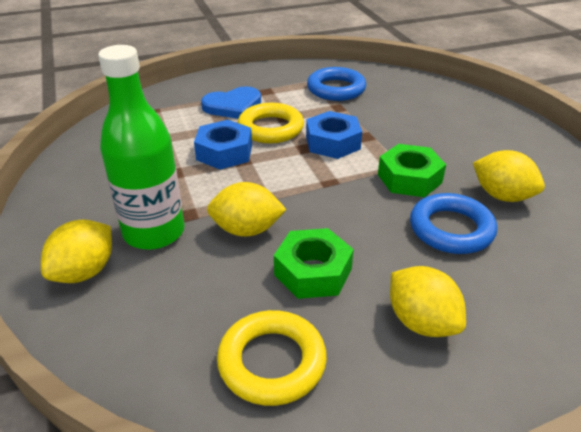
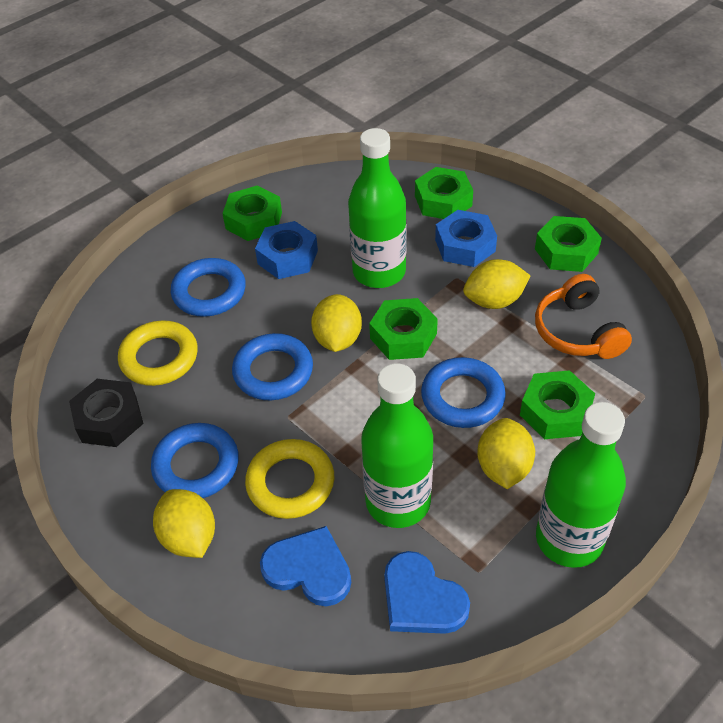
black nut: none = 0 -> [69,379,144,447] = 1
blue heart: [201,86,261,119] = 1 -> [260,526,351,606] [384,551,470,634] = 2
blue ring: [307,67,366,101] [410,193,497,254] = 2 -> [151,423,239,498] [171,258,246,317] [232,333,313,400] [421,357,506,428] = 4
green bottle: [98,45,184,250] = 1 -> [348,128,406,288] [361,363,433,528] [536,402,626,568] = 3
green nut: [274,228,354,299] [378,144,446,197] = 2 -> [222,185,282,241] [369,298,438,360] [415,167,473,219] [520,370,595,439] [535,216,602,272] = 5
orange headphones: none = 0 -> [535,274,632,359] = 1

